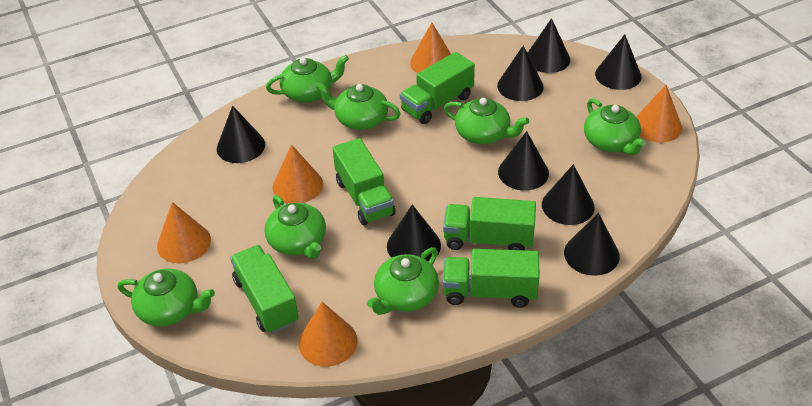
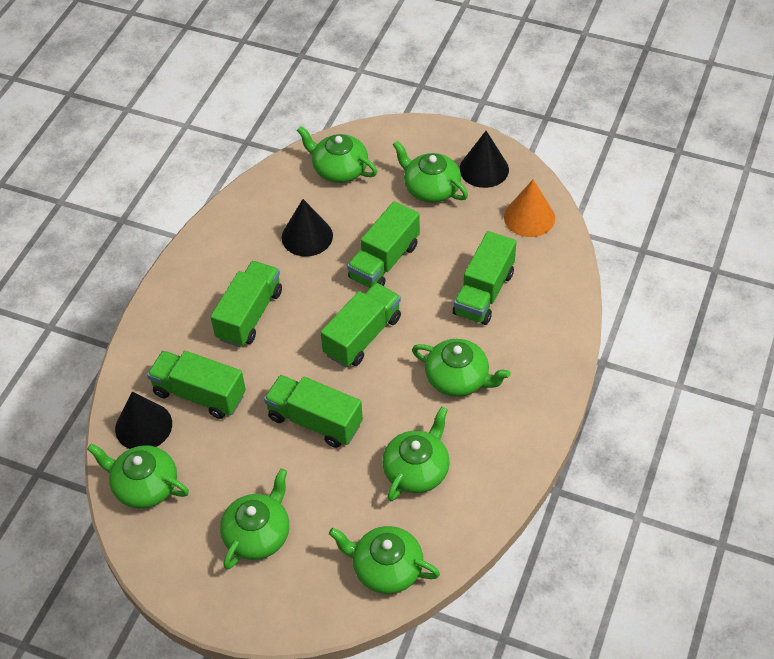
black cone: [217,106,265,163] [387,204,441,261] [497,45,544,101] [498,131,549,191] [528,18,570,73] [542,164,595,225] [564,213,620,276] [595,34,642,90] = 8 -> [115,392,172,449] [282,199,333,256] [459,131,509,188] = 3
green truck: [230,245,299,334] [332,138,396,225] [400,52,475,124] [443,197,536,250] [443,249,540,308] = 5 -> [147,351,246,419] [211,261,282,347] [264,375,363,448] [321,283,401,367] [347,201,420,288] [453,231,517,325] = 6
orange cone: [157,202,211,263] [272,144,323,203] [299,302,358,367] [410,23,451,73] [636,85,682,142] = 5 -> [504,179,555,237] = 1

